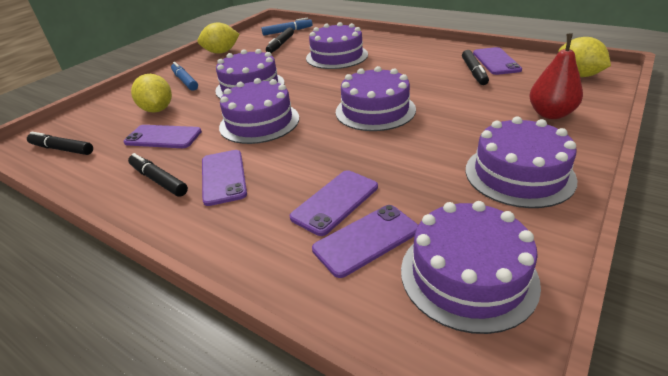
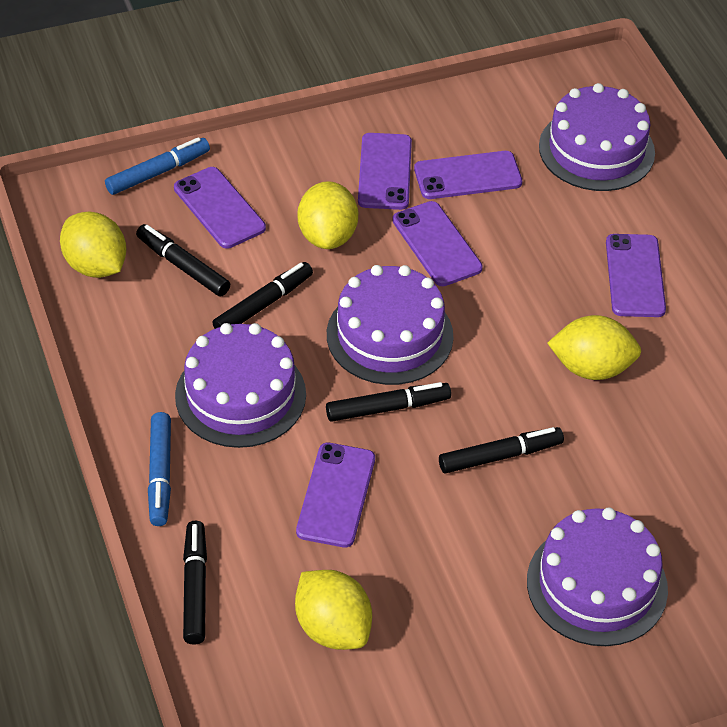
black marker: [27,132,93,155] [128,153,188,197] [266,27,294,53] [462,50,489,85] = 4 -> [136,224,230,297] [183,521,207,645] [212,262,313,329] [326,382,451,422] [439,427,564,474] = 5
purple cake: [215,49,285,99] [219,78,299,144] [306,22,368,69] [336,66,416,131] [401,201,541,334] [466,117,578,208] = 6 -> [175,323,306,448] [327,265,454,385] [527,507,668,646] [539,83,655,191] = 4
purple phone: [124,125,202,148] [202,150,247,206] [290,170,378,236] [312,205,418,278] [473,47,522,75] = 5 -> [174,167,266,249] [296,443,375,547] [358,133,412,210] [392,201,483,286] [414,151,522,199] [606,234,666,317] = 6
red pear: [529,33,583,119] = 1 -> none = 0
yellow lemon: [131,74,172,113] [198,23,240,54] [558,37,611,77] = 3 -> [60,212,126,278] [295,570,372,650] [298,181,358,249] [547,315,641,380] = 4

